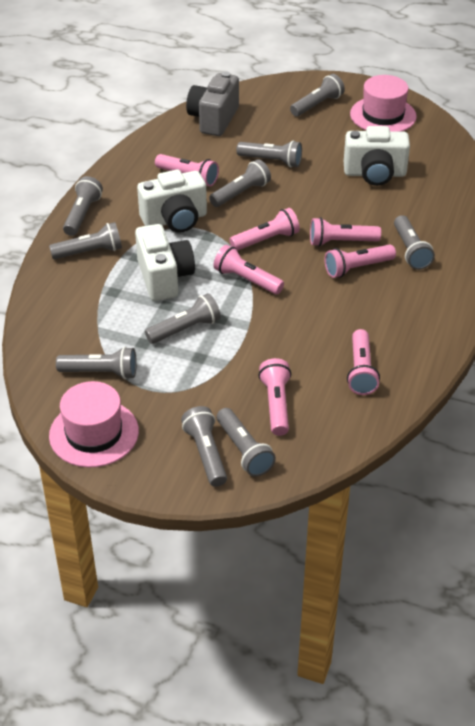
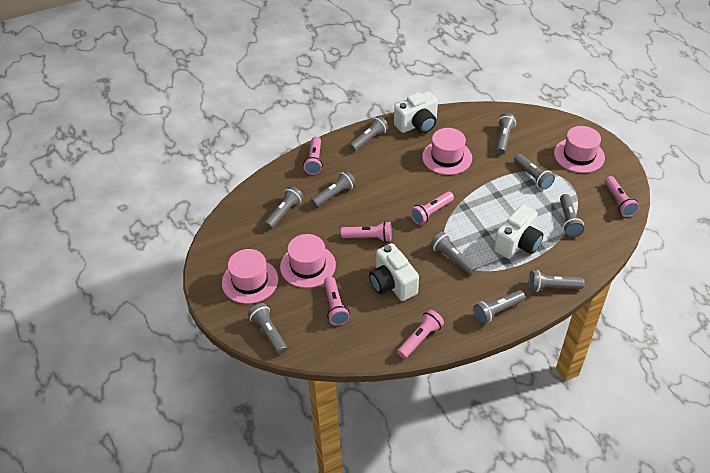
grey camera: [186,71,239,136] = 1 -> none = 0
pink flashlight: [155,154,219,187] [213,245,284,294] [229,208,300,251] [258,358,291,436] [310,217,381,246] [325,244,396,278] [347,329,380,395] = 7 -> [303,137,323,175] [324,277,350,325] [341,221,392,242] [397,309,444,359] [410,192,454,225] [605,176,639,217] = 6
pink hat: [49,381,139,468] [350,75,417,132] = 2 -> [222,249,278,304] [280,234,336,288] [422,128,472,175] [554,126,605,173] = 4

